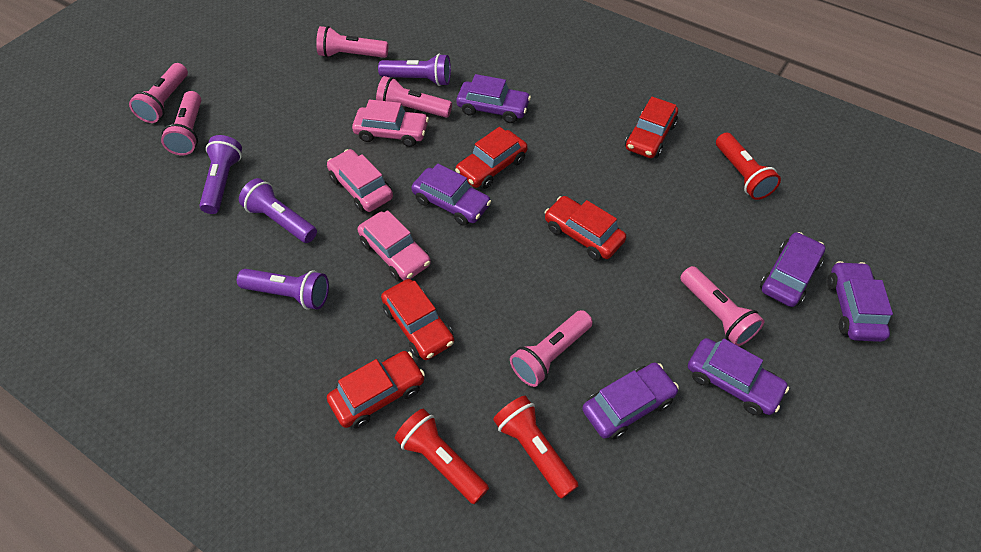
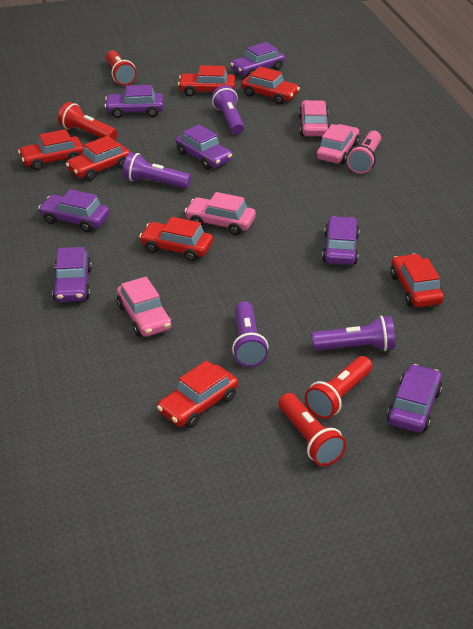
pink car: [327,149,393,212] [352,100,429,147] [357,210,431,281] = 3 -> [117,277,172,337] [184,192,256,235] [299,100,329,136] [316,124,360,164] = 4
pink flashlight: [129,63,188,123] [161,91,201,155] [316,26,388,58] [376,76,452,118] [510,310,593,387] [680,266,765,346] = 6 -> [347,130,381,174] = 1
purple car: [411,164,491,226] [456,74,531,123] [582,362,679,440] [688,338,789,415] [760,232,826,307] [827,261,893,342] = 6 -> [38,189,109,232] [52,247,92,302] [104,85,164,118] [176,125,232,170] [231,42,285,76] [322,216,359,265] [387,364,443,432] = 7
red car: [327,351,425,428] [381,279,454,360] [455,127,528,189] [545,196,626,260] [625,97,678,158] = 5 -> [18,129,84,171] [66,136,130,181] [139,217,213,262] [157,360,238,428] [178,65,235,96] [241,67,300,105] [390,254,444,308] = 7
red flashlight: [395,409,489,504] [493,396,579,499] [716,133,781,200] = 3 -> [58,102,117,140] [106,50,137,86] [278,393,346,466] [305,356,372,419] = 4

